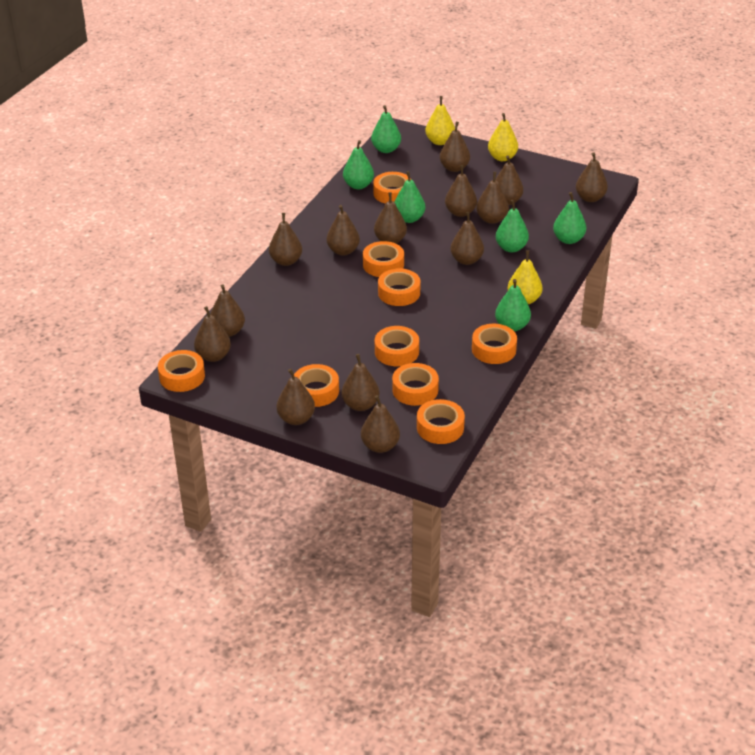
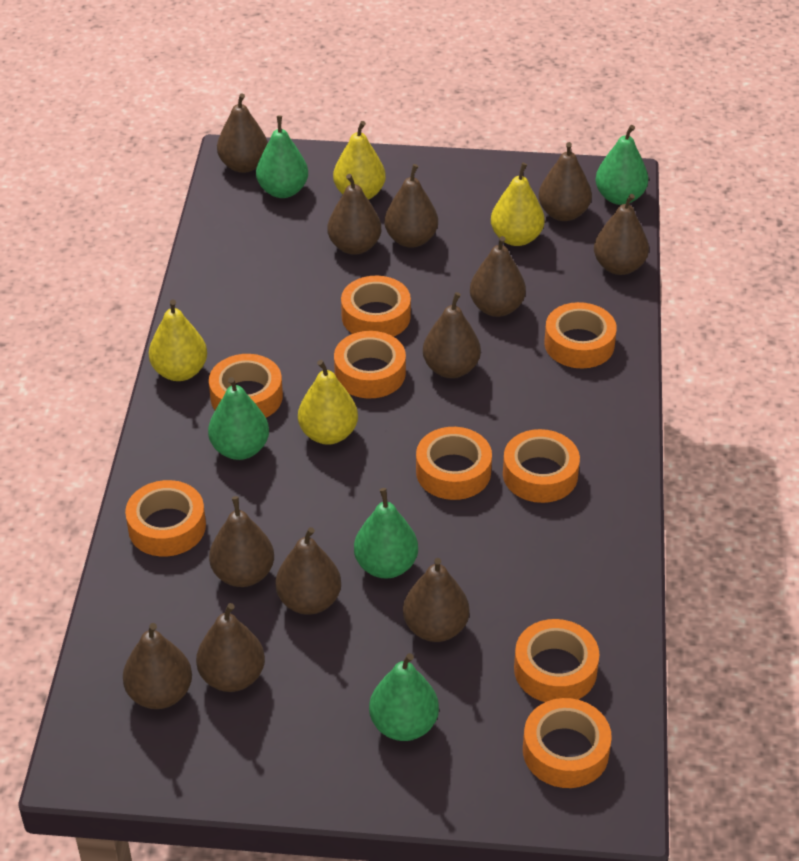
brown pear: [194,306,231,362] [210,284,245,337] [269,213,302,266] [277,369,315,425] [327,205,360,255] [342,354,380,411] [361,395,400,453] [374,192,407,243] [440,122,470,172] [445,165,477,217] [450,212,484,265] [476,172,509,224] [495,155,523,205] [576,152,608,202] = 14 -> [123,623,192,709] [196,603,265,692] [209,496,274,587] [217,93,268,173] [276,527,341,615] [327,174,381,255] [384,164,438,248] [403,558,469,642] [423,292,481,378] [470,236,526,317] [538,142,592,221] [594,194,649,275] = 12
green pear: [343,140,374,189] [371,105,401,153] [394,171,425,223] [495,279,531,331] [496,200,529,252] [553,192,586,244] = 6 -> [208,377,269,460] [256,116,308,198] [354,488,418,579] [369,653,439,741] [595,125,648,205] = 5
yellow pear: [425,96,455,145] [488,113,518,161] [508,250,543,304] = 3 -> [149,300,207,381] [298,360,358,445] [333,121,386,200] [491,163,545,246] = 4

